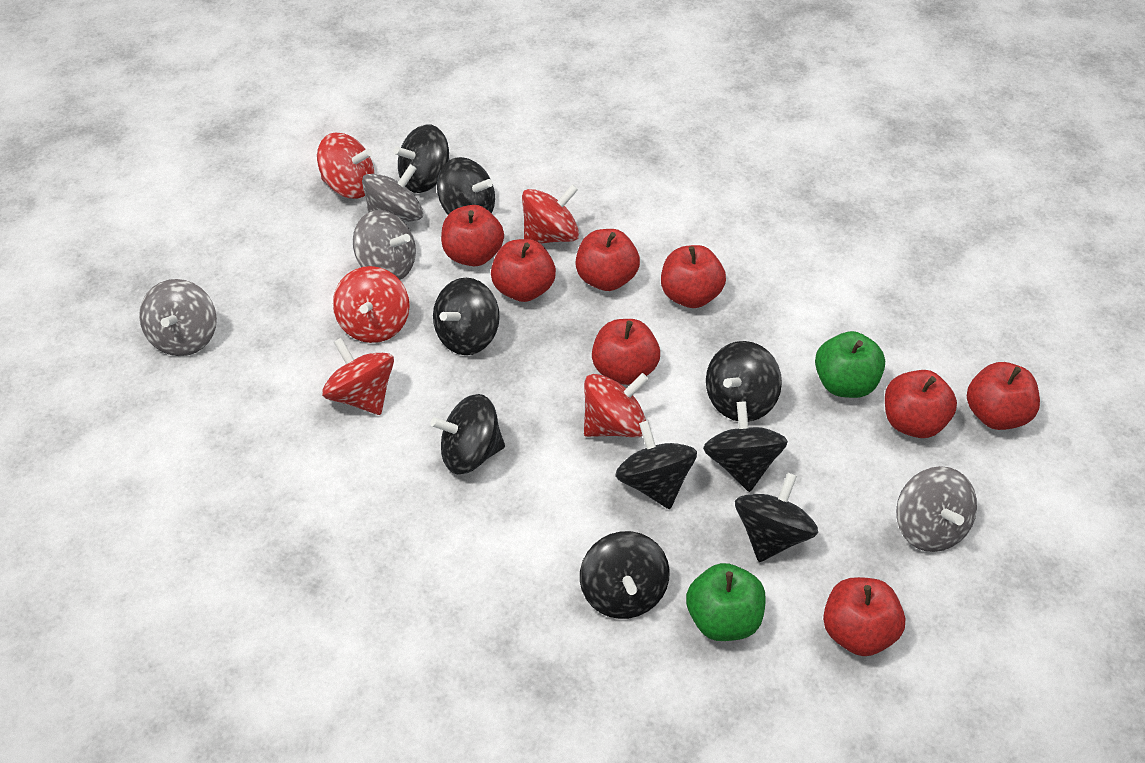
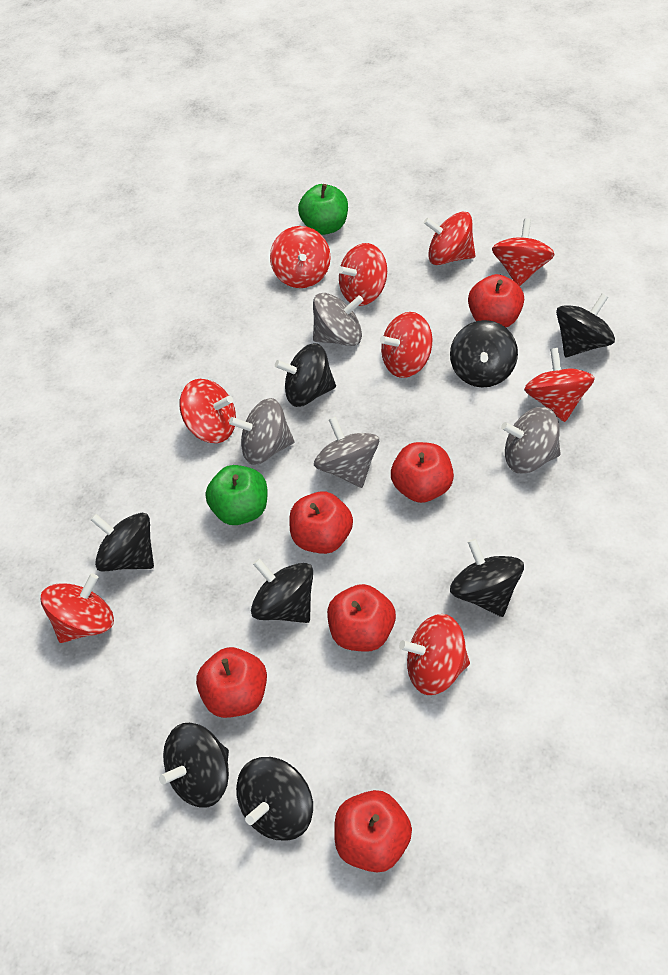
black spinning top: [394,125,449,193] [431,394,505,474] [433,278,500,355] [437,157,495,215] [580,531,670,619] [615,421,697,509] [703,401,788,492] [706,341,782,422] [735,473,818,562] = 9 -> [90,513,154,572] [159,723,229,808] [236,757,313,841] [251,558,313,623] [275,343,336,407] [450,320,518,388] [450,539,524,617] [556,294,615,357] = 8
red apple: [441,205,504,266] [491,239,556,302] [575,229,640,291] [592,319,660,385] [661,245,726,308] [823,577,906,656] [885,370,957,438] [967,362,1040,430] = 8 -> [196,647,267,718] [290,491,353,554] [327,584,396,652] [334,790,412,873] [391,442,454,503] [468,274,524,327] = 6
red spinning top: [317,133,374,199] [322,337,394,415] [333,266,410,343] [522,184,579,244] [584,373,649,437] = 5 -> [41,574,114,643] [179,379,236,443] [270,226,331,288] [338,243,387,306] [380,312,432,378] [399,614,470,695] [424,211,475,265] [492,218,555,286] [524,348,595,422] = 9

